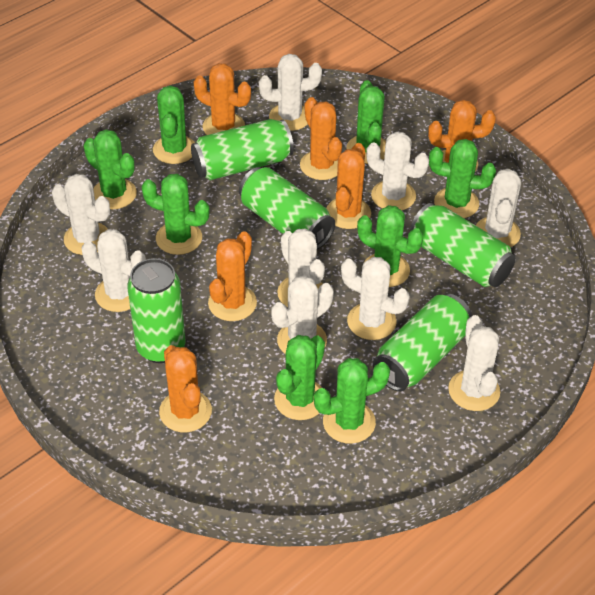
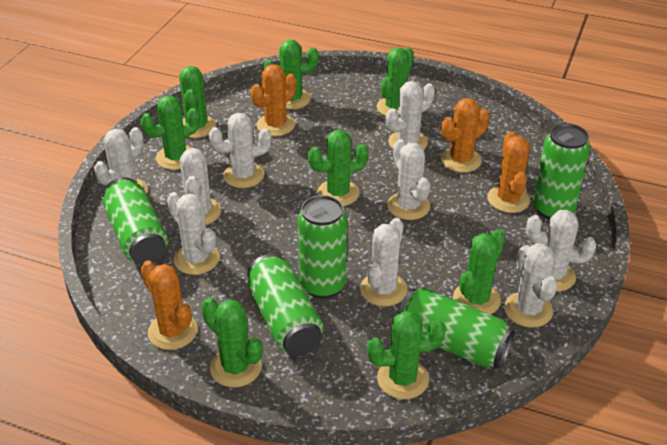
orange cactus: [159,345,212,432] [193,63,251,135] [208,231,257,321] [300,97,342,180] [326,143,371,229] [428,100,496,171] = 6 -> [141,260,198,350] [251,64,297,136] [441,98,490,172] [487,131,530,213] = 4

